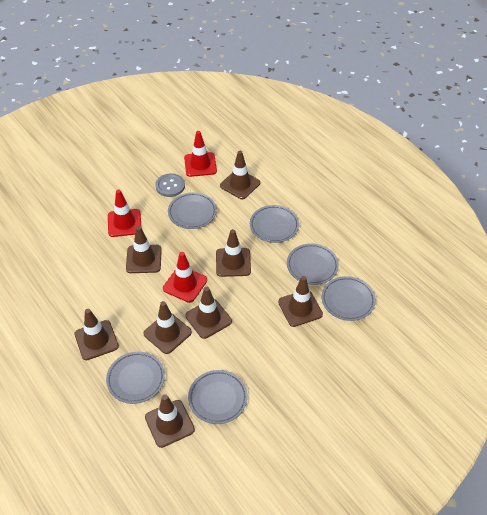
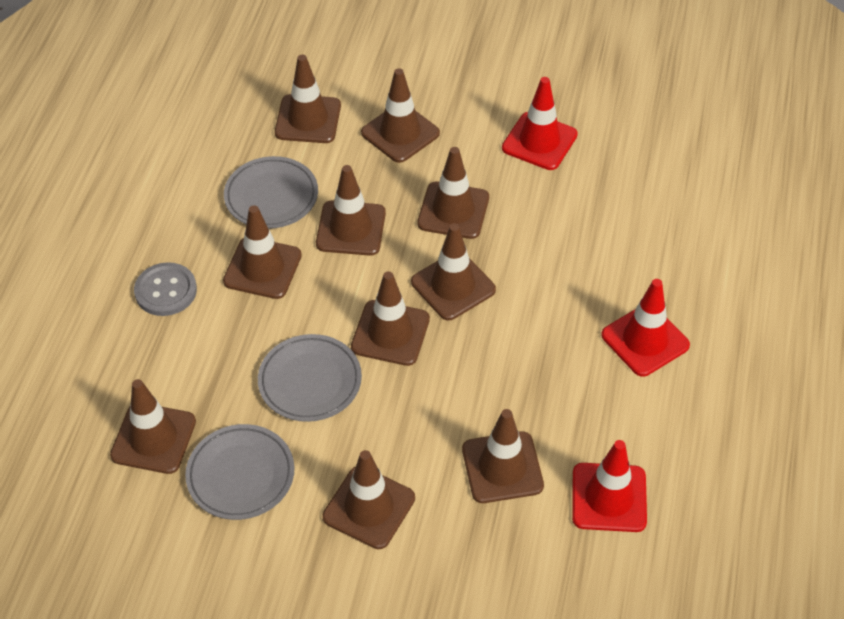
brown traffic cone: [74,309,119,360] [126,226,162,273] [143,301,192,354] [145,394,195,448] [185,287,232,339] [216,229,251,277] [220,151,260,199] [278,276,323,327] = 8 -> [110,379,196,474] [223,205,302,299] [275,55,341,143] [316,165,386,256] [322,450,415,549] [351,271,430,366] [361,68,440,163] [411,223,496,320] [417,147,489,239] [462,409,544,503] = 10
grey plate: [106,352,165,404] [168,192,217,229] [188,370,248,424] [250,205,299,243] [287,243,339,285] [322,276,376,321] = 6 -> [185,424,295,520] [224,156,318,229] [258,334,362,422] = 3

